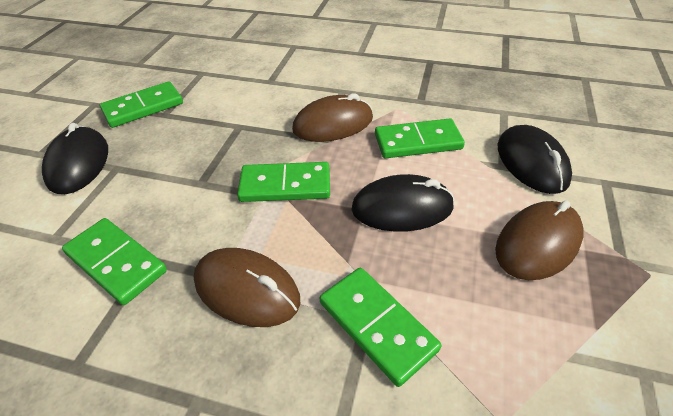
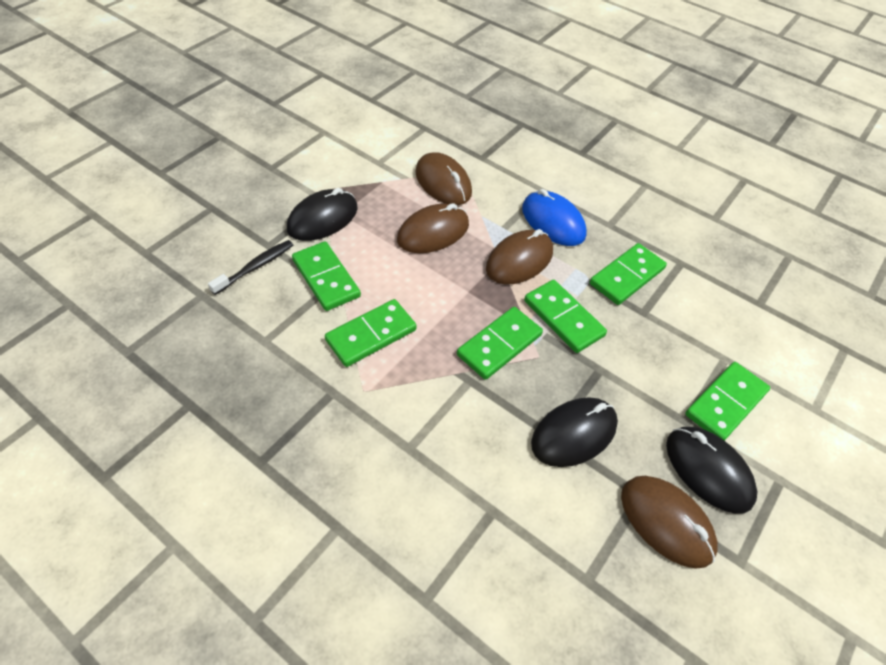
black toothbrush: none = 0 -> [208,240,293,295] = 1
blue mouse: none = 0 -> [522,189,587,246] = 1
brown mouse: [194,248,300,327] [292,93,373,142] [495,200,584,280] = 3 -> [397,203,469,253] [415,152,472,205] [486,229,553,284] [621,476,718,569] = 4
green domino: [62,218,167,305] [100,81,183,128] [237,162,330,202] [320,268,441,387] [375,118,465,158] = 5 -> [292,241,361,311] [325,299,417,367] [457,307,543,380] [524,280,607,353] [590,243,667,305] [685,362,770,441] = 6

